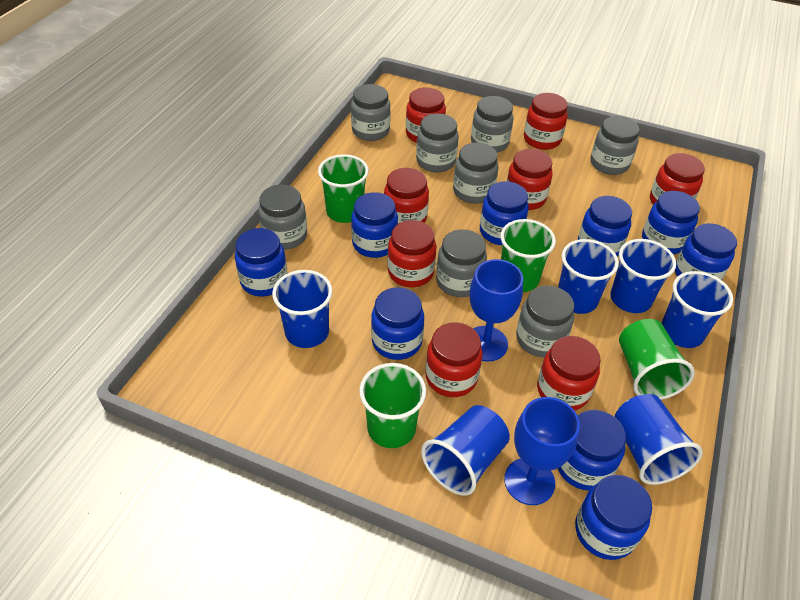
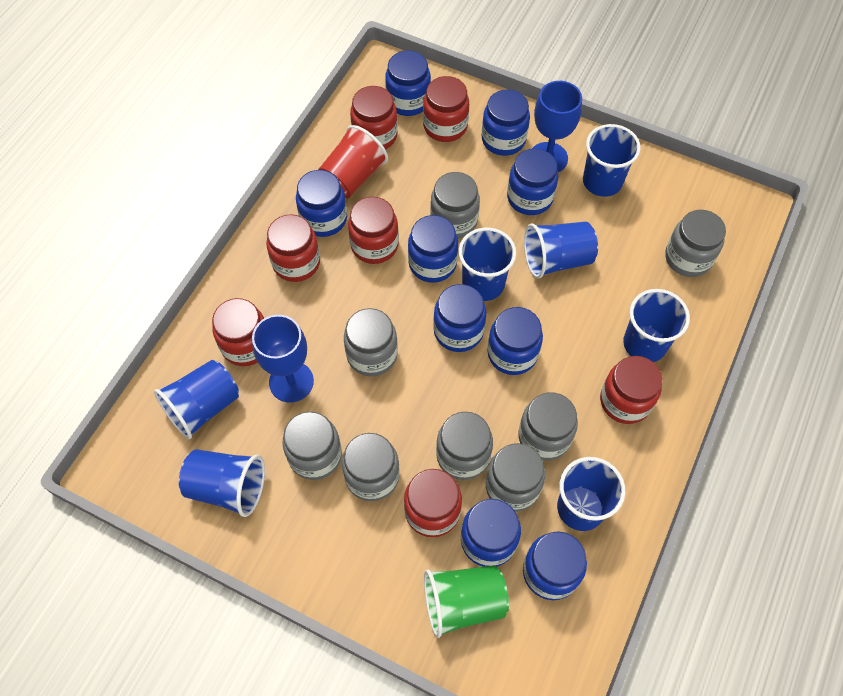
blue cup: [272,270,333,348] [421,405,510,496] [558,239,619,314] [610,239,676,313] [614,394,703,485] [662,271,733,348] = 6 -> [154,360,239,439] [179,449,265,517] [459,228,516,301] [524,222,598,279] [557,457,626,531] [583,124,641,197] [623,289,690,362] = 7
green cup: [318,154,369,223] [359,363,426,448] [501,219,556,292] [619,319,695,400] = 4 -> [424,565,509,638] = 1
red cup: none = 0 -> [318,125,388,198] = 1
red jar: [384,168,429,224] [387,220,436,287] [406,88,446,143] [425,322,483,397] [507,149,553,210] [524,93,568,150] [537,336,601,411] [650,153,705,205] = 8 -> [212,298,264,366] [266,214,320,282] [348,197,399,264] [350,86,398,150] [404,469,462,537] [423,76,469,142] [600,356,662,424] = 7

